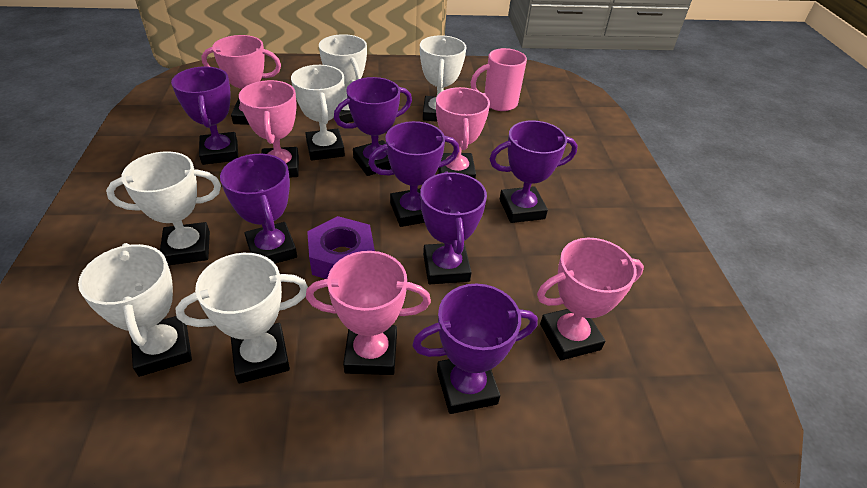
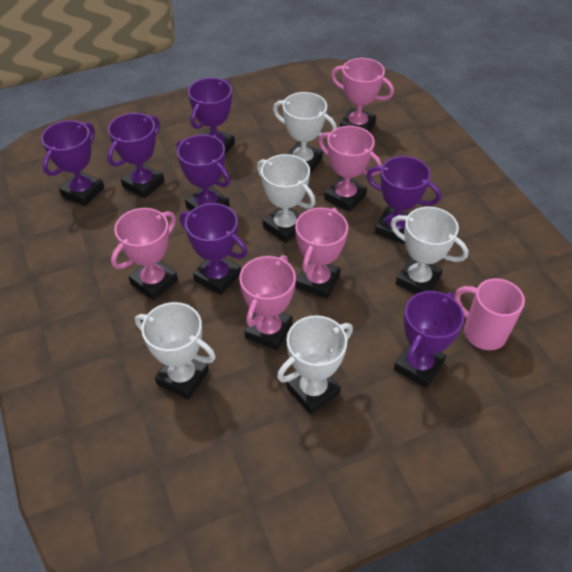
purple nut: [307,216,375,279] = 1 -> none = 0
white trophy: [78,243,192,377] [106,151,221,265] [175,253,308,384] [291,65,345,160] [319,34,367,123] [420,35,467,122] = 6 -> [135,302,216,400] [257,154,315,243] [273,92,337,174] [277,315,353,414] [390,207,468,294] = 5

